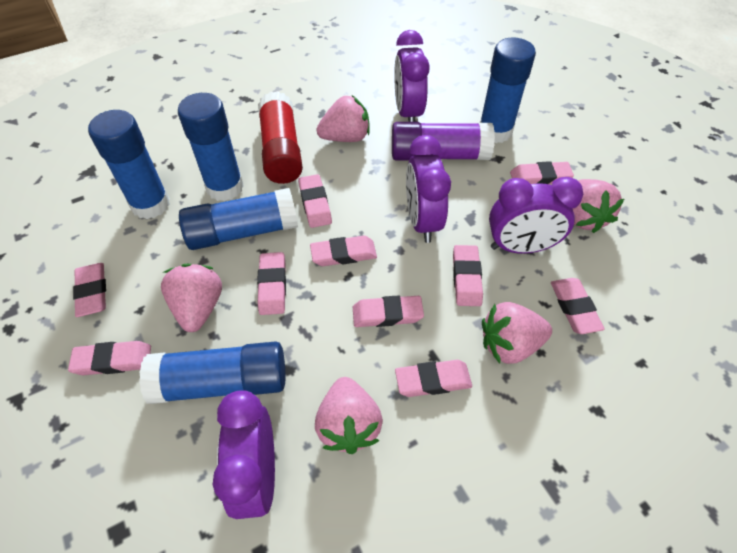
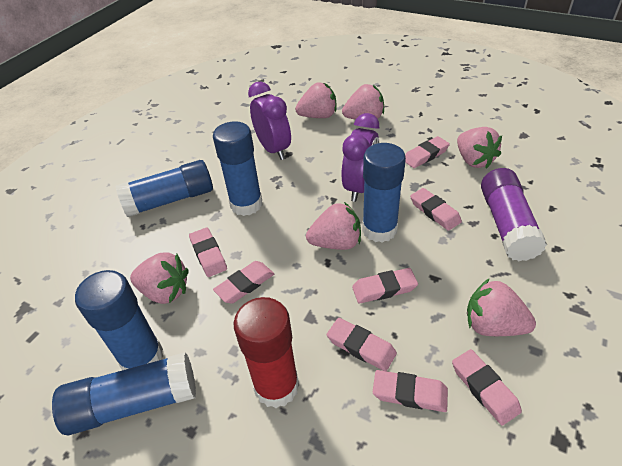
pink eraser: [68,341,151,375] [73,263,106,317] [257,252,286,315] [298,174,332,228] [310,236,377,266] [353,295,424,327] [395,360,472,397] [453,245,483,306] [510,161,574,184] [551,278,604,334] = 10 -> [189,228,227,277] [213,261,274,303] [327,318,397,371] [352,268,418,303] [373,370,448,412] [405,136,450,168] [410,188,462,231] [452,349,522,425] = 8
pink strawberry: [161,264,222,332] [315,377,383,454] [316,95,370,142] [482,302,552,364] [572,179,624,233] = 5 -> [130,252,189,304] [295,82,337,118] [306,202,361,250] [342,84,384,120] [457,127,502,168] [467,278,536,336] = 6
purple clock: [213,390,275,519] [394,30,430,122] [406,135,451,243] [489,177,583,254] = 4 -> [248,81,291,160] [342,113,379,202] = 2

